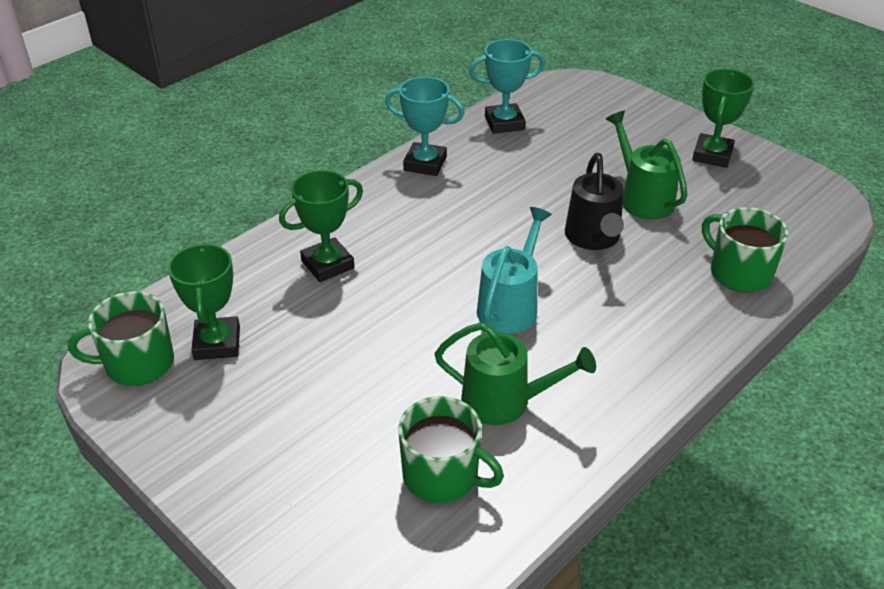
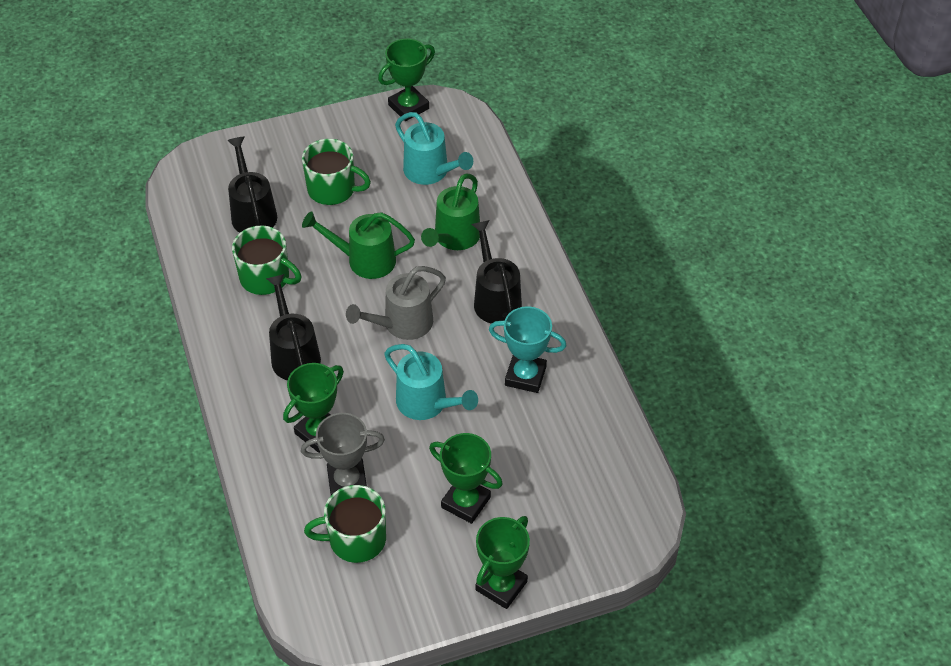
black watering can: [565,153,624,250] = 1 -> [227,137,277,233] [266,274,321,380] [472,220,522,324] = 3
green trophy: [168,242,240,360] [279,170,363,282] [692,69,755,168] = 3 -> [283,363,344,453] [378,38,435,121] [429,433,503,524] [476,516,530,609] = 4
grey trophy: none = 0 -> [301,413,385,495] = 1
grey watering can: none = 0 -> [346,266,446,340] = 1
turquoise trophy: [385,77,464,176] [469,39,545,134] = 2 -> [489,306,566,393] = 1
turquoise watering can: [477,207,552,334] = 1 -> [384,344,478,420] [395,112,473,185] = 2

